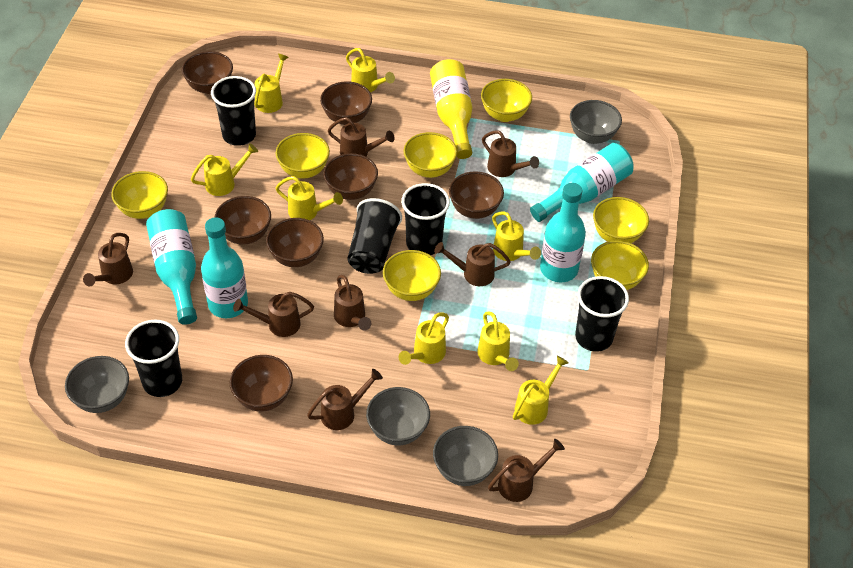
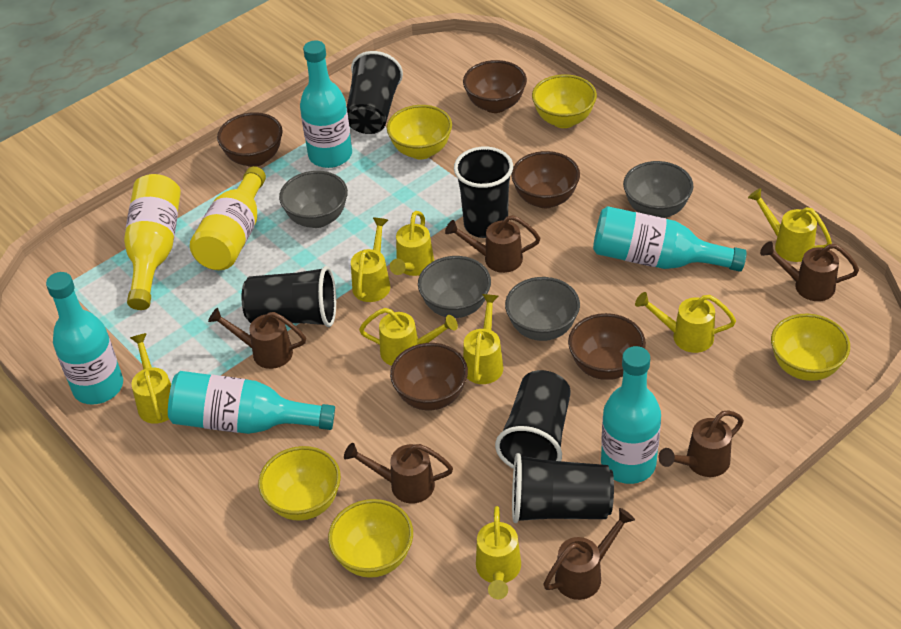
brown bowl: [182,51,233,94] [214,196,271,245] [230,355,293,412] [266,218,324,267] [320,81,372,125] [323,153,378,200] [449,171,504,219] = 7 -> [217,112,283,167] [390,343,468,410] [463,60,527,113] [511,151,580,208] [568,313,646,380] = 5
brown watering can: [83,233,133,287] [233,292,314,337] [307,369,383,430] [328,117,395,156] [334,275,372,331] [434,242,511,286] [482,130,539,177] [488,439,565,502] = 8 -> [208,308,306,369] [344,443,453,504] [445,215,540,273] [544,508,635,600] [659,410,744,477] [760,241,859,301] = 6
turquoise bottle: [146,209,197,325] [201,217,248,318] [530,143,634,222] [540,183,586,282] = 4 -> [46,272,123,405] [168,371,335,434] [300,40,352,168] [593,206,747,272] [601,346,661,484] = 5
yellow bottle: [430,59,473,159] = 1 -> [124,174,181,310] [190,166,266,270] = 2
yellow bowl: [111,171,168,219] [276,133,330,179] [383,250,441,301] [403,132,457,178] [481,79,532,122] [591,241,649,290] [593,197,649,243] = 7 -> [258,446,341,521] [328,499,413,578] [387,105,452,159] [532,74,597,128] [771,314,850,381] = 5

